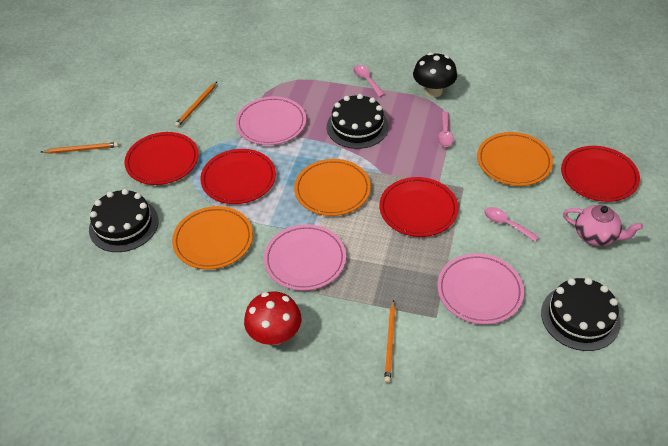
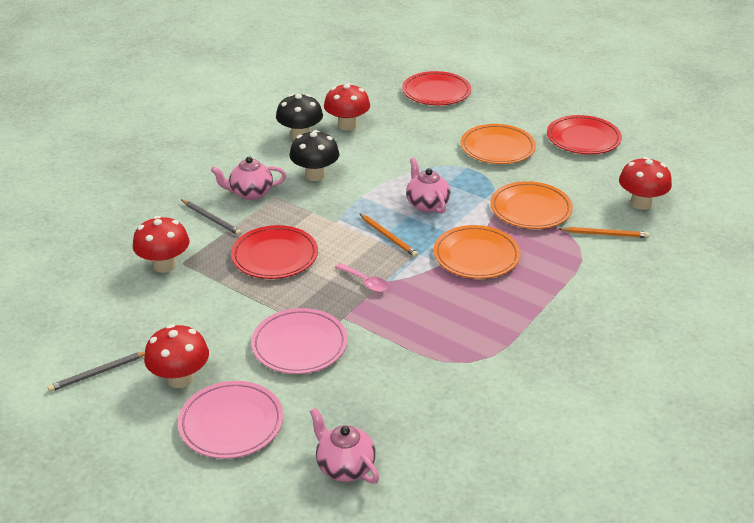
black cake: [89,189,159,252] [327,94,389,149] [541,278,621,351] = 3 -> none = 0
black mushroom: [413,53,457,97] = 1 -> [276,94,323,140] [289,130,339,181] = 2
grey pencil: none = 0 -> [47,351,145,392] [182,200,242,236] = 2
orange pencil: [41,142,119,154] [175,82,217,127] [384,300,396,383] = 3 -> [359,213,418,257] [559,227,650,238] = 2
pink plate: [236,96,306,145] [264,224,346,291] [437,253,524,325] = 3 -> [178,381,283,459] [251,308,348,374] = 2
pink spoon: [353,65,385,97] [437,111,454,147] [484,207,539,242] = 3 -> [335,263,389,292] = 1
pink teapot: [563,205,643,246] = 1 -> [211,156,286,200] [310,408,379,484] [406,158,450,214] = 3
red mushroom: [244,291,301,345] = 1 -> [133,216,190,273] [144,324,209,388] [324,83,370,131] [619,157,672,210] = 4
red plate: [124,132,199,185] [200,149,276,204] [379,177,458,237] [561,146,640,202] = 4 -> [231,225,318,279] [402,71,471,105] [547,115,622,154] = 3

